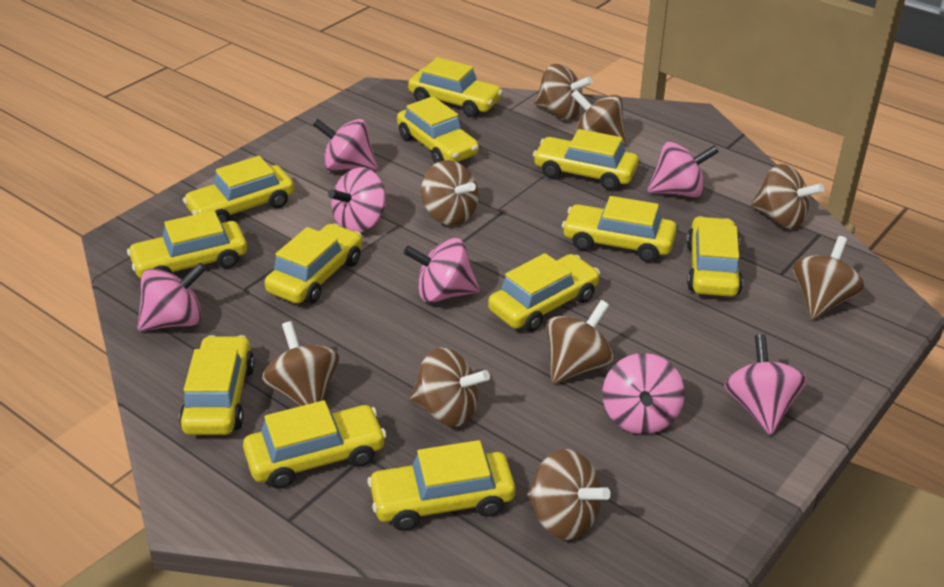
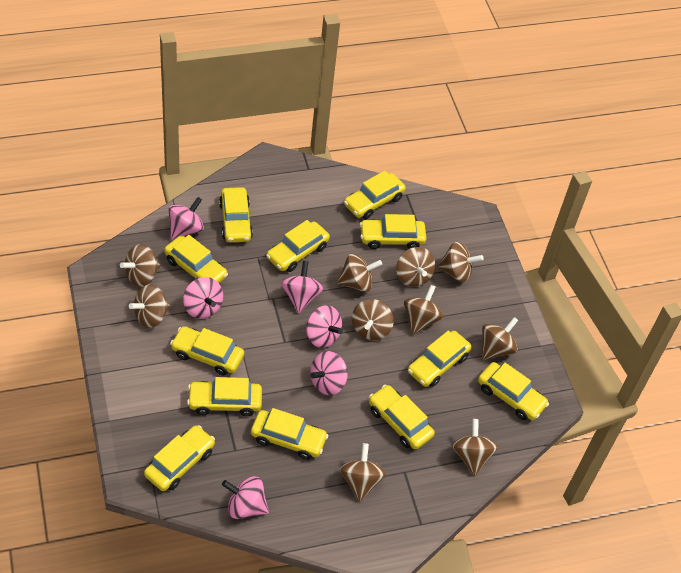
brown spinning top: [262,321,339,406] [410,347,490,427] [421,160,478,226] [527,449,611,540] [534,64,593,119] [546,300,614,384] [571,89,626,146] [751,164,824,229] [793,236,865,319] = 9 -> [120,244,161,287] [129,284,171,328] [336,254,382,292] [340,443,386,502] [352,299,394,340] [396,247,435,287] [404,285,443,335] [437,242,484,282] [452,419,498,476] [482,317,518,360] = 10
pink spinning top: [137,263,206,331] [313,119,378,171] [328,167,386,233] [404,238,480,303] [602,353,685,434] [647,141,719,198] [724,334,807,435] = 7 -> [168,197,204,241] [183,277,223,319] [222,476,269,519] [281,261,323,314] [306,305,343,348] [310,351,348,395] = 6

